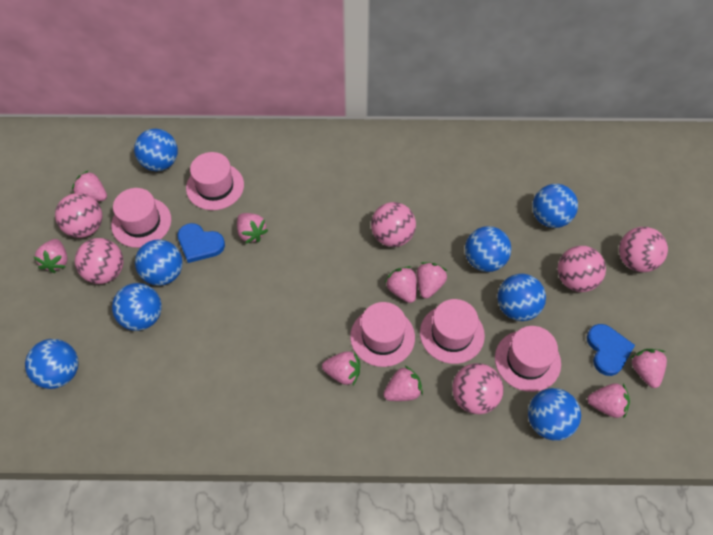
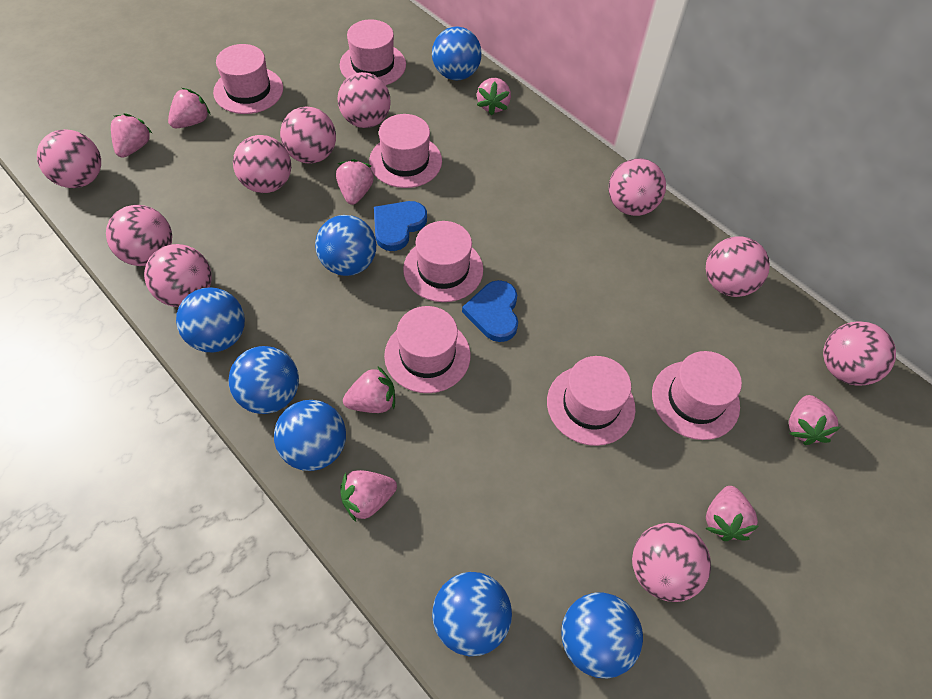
blue ball: [25,339,78,389] [112,283,162,331] [134,129,178,171] [135,239,183,286] [465,226,511,272] [497,274,546,321] [528,388,581,440] [532,184,578,228] = 8 -> [176,287,245,353] [228,346,299,414] [274,400,346,471] [315,215,376,276] [432,26,482,80] [432,572,512,656] [561,592,643,678] = 7
pink ball: [55,193,103,238] [75,238,124,284] [371,202,416,247] [452,363,504,415] [558,246,606,292] [619,227,668,272] = 6 -> [37,129,101,188] [106,205,172,266] [144,244,212,307] [233,135,291,193] [280,107,336,164] [337,72,391,128] [609,158,666,216] [632,523,711,602] [706,236,770,297] [823,321,896,386] = 10
pink hat: [111,188,171,248] [186,152,244,210] [350,302,415,367] [420,299,485,364] [495,326,561,392] = 5 -> [213,44,283,114] [340,19,406,85] [369,114,442,188] [384,306,471,393] [403,221,483,302] [547,356,636,446] [652,351,742,440] = 7
pink strawberry: [34,239,68,273] [72,170,107,201] [237,213,268,244] [322,351,360,385] [384,366,423,401] [385,266,417,303] [416,262,447,299] [587,383,630,419] [631,349,667,388] = 9 -> [111,113,152,158] [168,88,211,128] [336,159,374,205] [340,470,397,522] [343,367,395,413] [477,78,511,115] [705,486,759,541] [789,395,841,445] = 8

